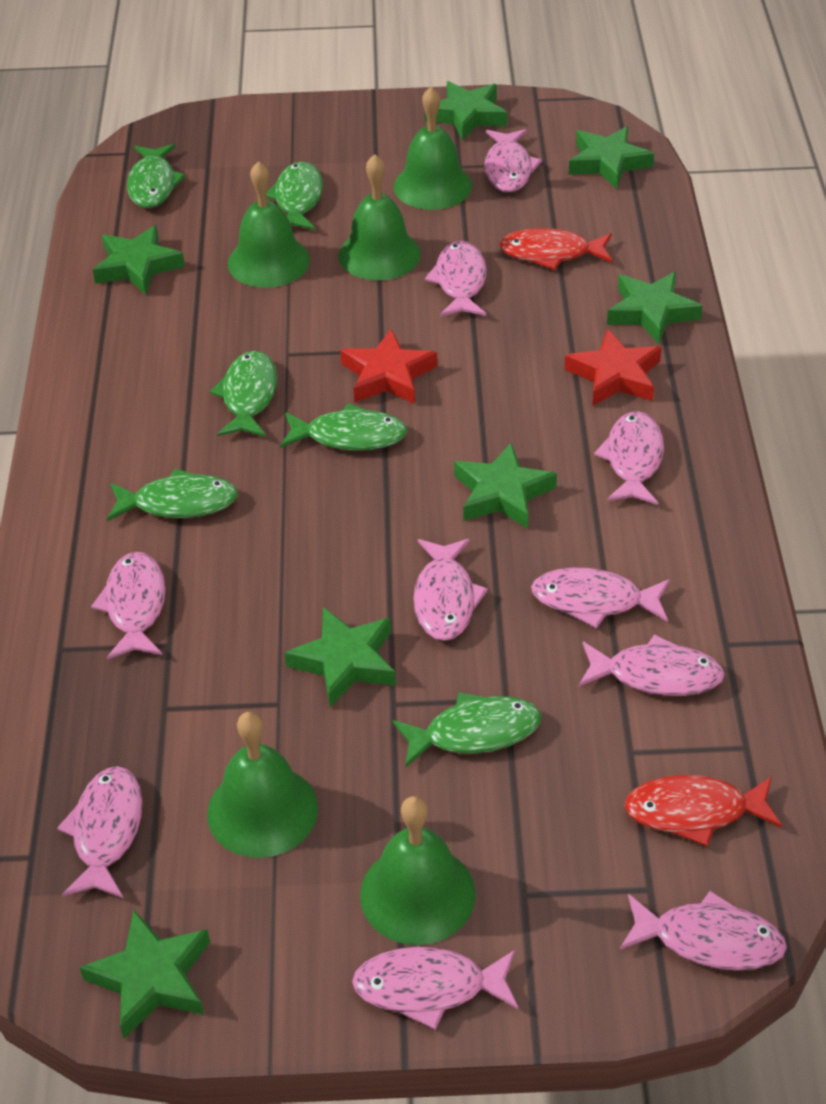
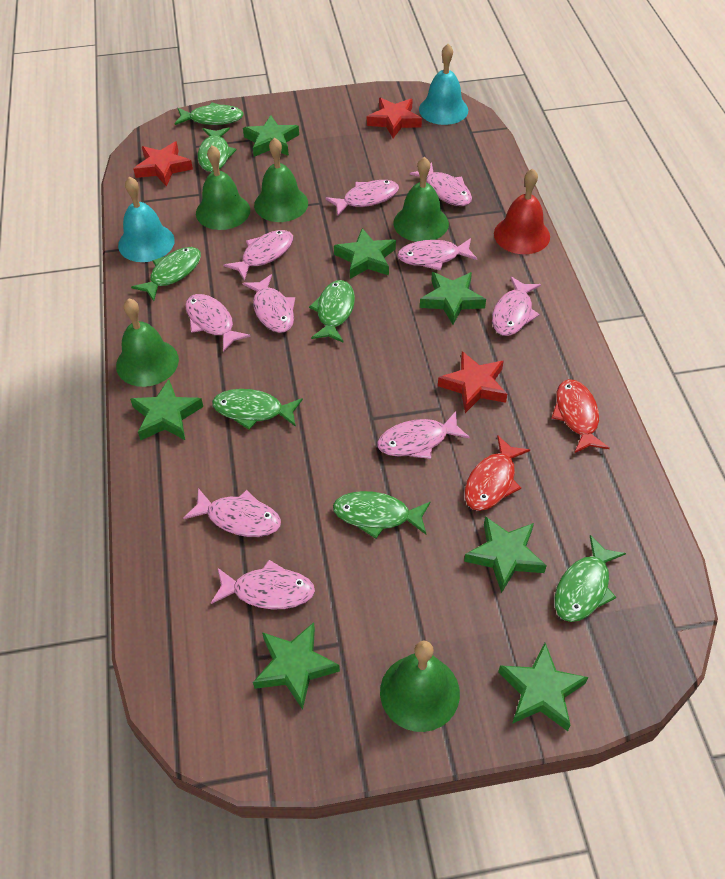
green fish: [107,468,238,521] [127,144,186,208] [210,351,277,437] [266,162,323,230] [280,403,407,451] [392,692,541,767] = 6 -> [131,247,201,301] [175,102,244,125] [198,127,237,172] [212,389,303,430] [309,280,355,343] [333,491,431,539] [554,535,626,622] = 7
red bell: none = 0 -> [494,168,550,254] = 1
red star: [340,329,437,404] [565,329,662,406] = 2 -> [133,142,193,187] [367,98,422,138] [438,351,507,413] = 3
turquoise bell: none = 0 -> [118,177,175,262] [419,44,468,125] = 2

